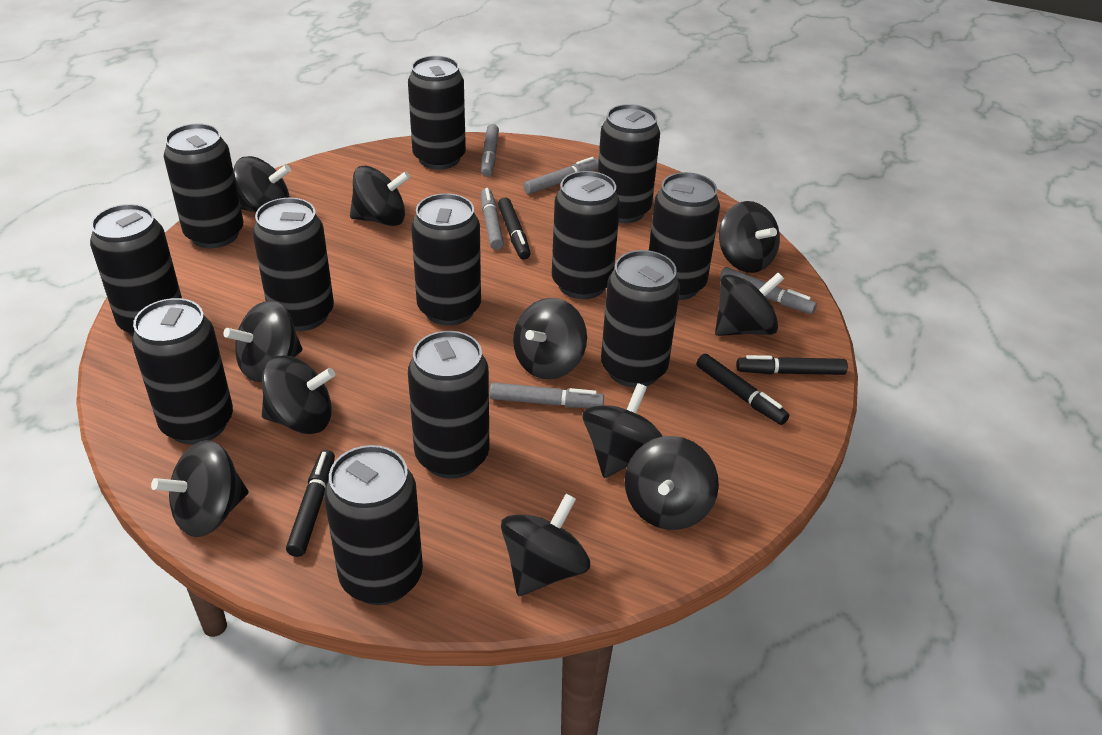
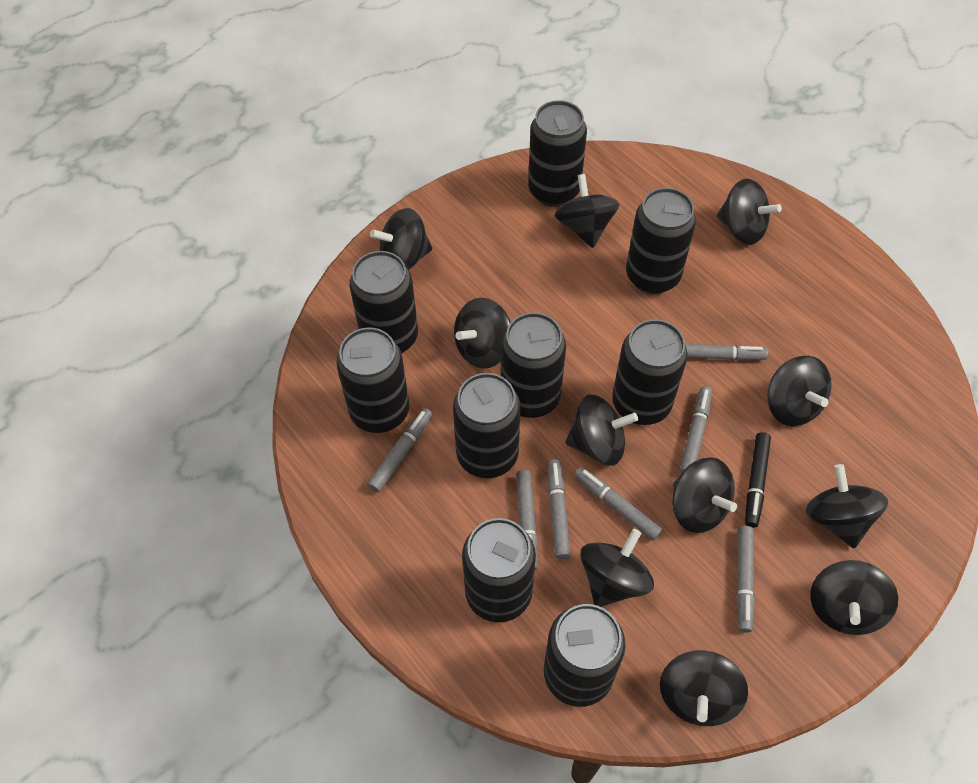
black can: [90,204,182,337] [132,298,233,444] [164,123,243,248] [253,198,334,331] [324,445,423,605] [408,56,466,170] [408,331,490,479] [411,193,481,326] [552,171,620,299] [598,104,660,223] [601,250,680,388] [649,172,720,300] = 12 -> [336,328,409,433] [349,251,418,353] [453,373,521,478] [462,518,536,622] [501,312,566,418] [528,100,587,207] [544,604,625,707] [612,319,687,425] [626,188,696,294] = 9
black marker: [286,450,335,557] [498,197,531,260] [696,354,789,425] [736,355,848,375] = 4 -> [745,432,771,528] = 1
grey marker: [481,124,499,177] [481,188,504,250] [489,382,604,408] [523,157,599,194] [720,267,817,314] = 5 -> [368,408,432,492] [516,470,538,570] [548,459,571,559] [574,467,663,541] [680,386,712,473] [685,344,768,361] [736,526,755,633] = 7

